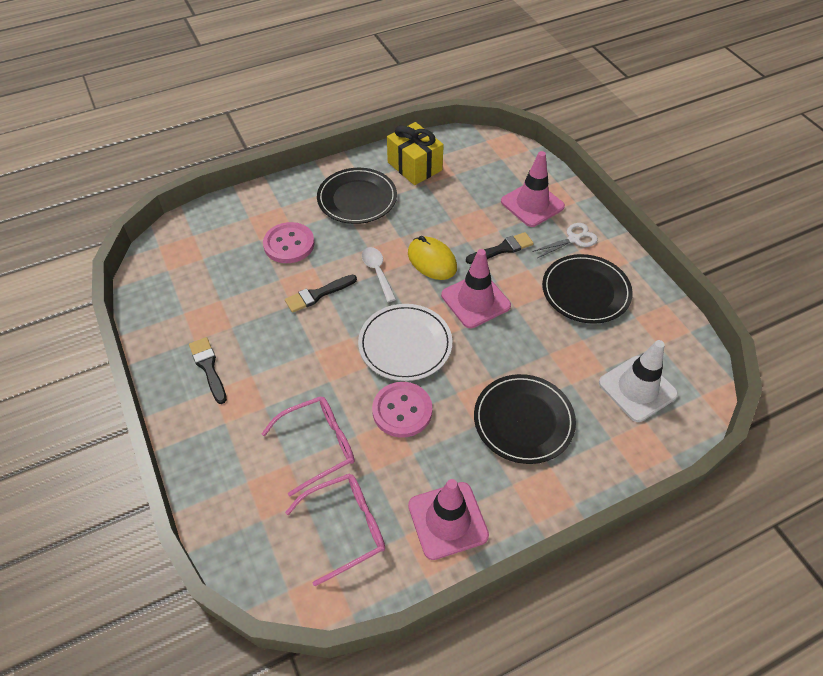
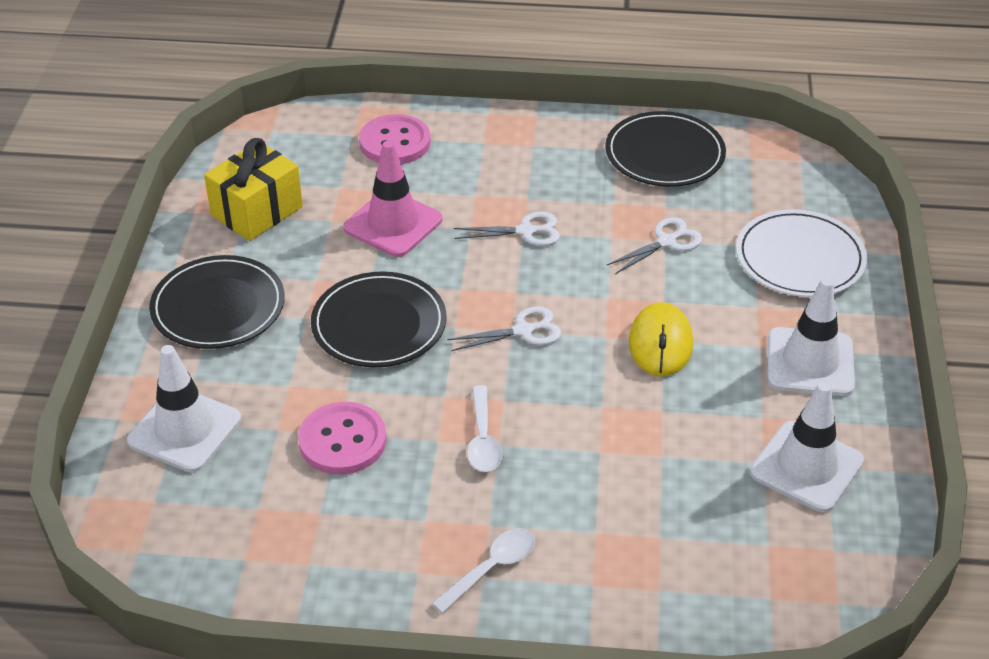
black brush: [189,337,227,404] [285,275,357,313] [466,232,534,264] = 3 -> none = 0
pink glasses: [261,396,355,497] [285,473,385,586] = 2 -> none = 0
pink traffic cone: [408,479,489,560] [441,249,511,328] [501,151,565,227] = 3 -> [343,141,443,257] = 1
white scissors: [532,223,598,258] = 1 -> [447,306,561,351] [454,212,560,246] [606,217,702,274] = 3
white spoon: [362,247,396,302] = 1 -> [432,528,535,614] [467,385,502,472] = 2
white traffic cone: [599,340,678,422] = 1 -> [127,345,241,473] [750,381,864,512] [768,277,855,396] = 3

